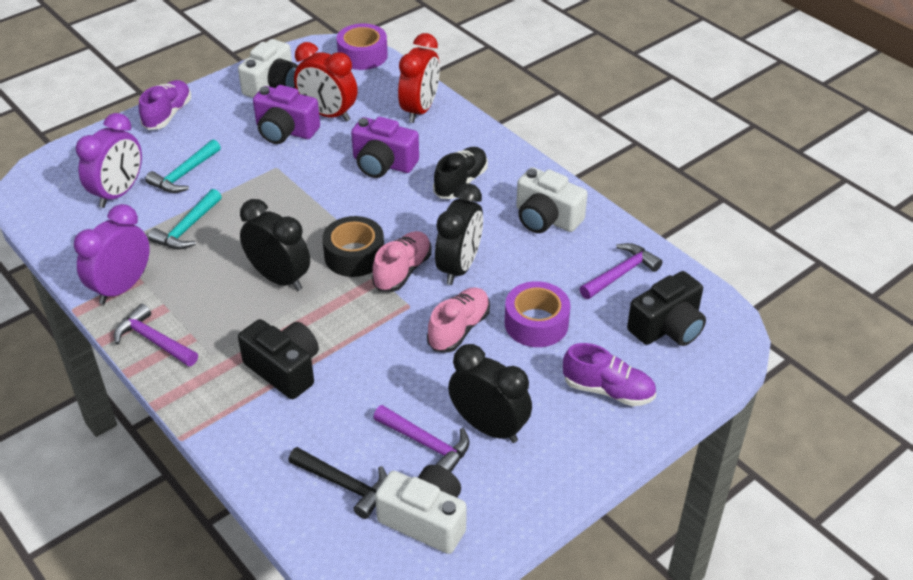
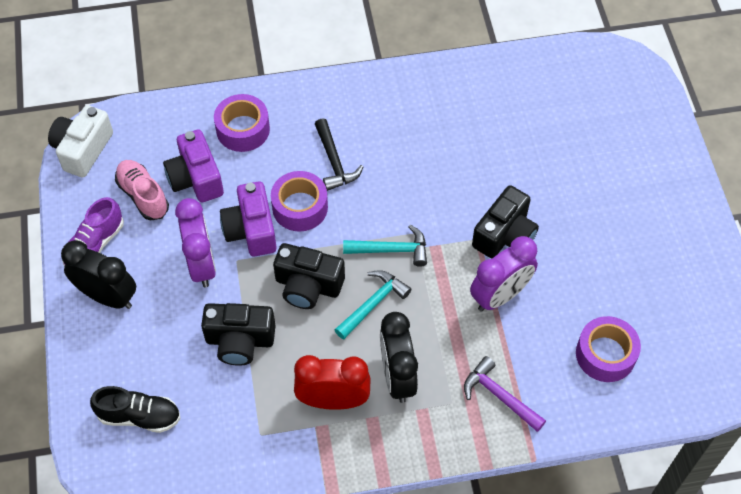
black camera: [238,319,319,399] [627,271,706,346] = 2 -> [201,303,276,366] [273,243,345,309] [472,185,539,258] = 3
black clock: [240,199,310,291] [435,183,483,285] [448,344,532,443] = 3 -> [61,240,136,309] [380,312,418,403] = 2
black tape: [322,216,384,277] = 1 -> none = 0
pink shoe: [372,231,431,292] [427,287,490,352] = 2 -> [115,160,169,221] = 1
purple hammer: [114,304,198,367] [373,405,469,472] [580,243,662,299] = 3 -> [464,356,546,432] = 1
purple shoe: [139,80,191,130] [563,343,656,406] = 2 -> [62,197,124,266] = 1
purple tape: [337,24,388,70] [505,281,570,347] = 2 -> [214,94,270,152] [271,171,328,232] [576,316,641,382] = 3
red clock: [294,42,358,122] [398,33,440,123] = 2 -> [294,355,371,410] = 1
white camera: [238,39,298,98] [375,465,467,554] [516,167,587,233] = 3 -> [48,105,113,177] = 1

